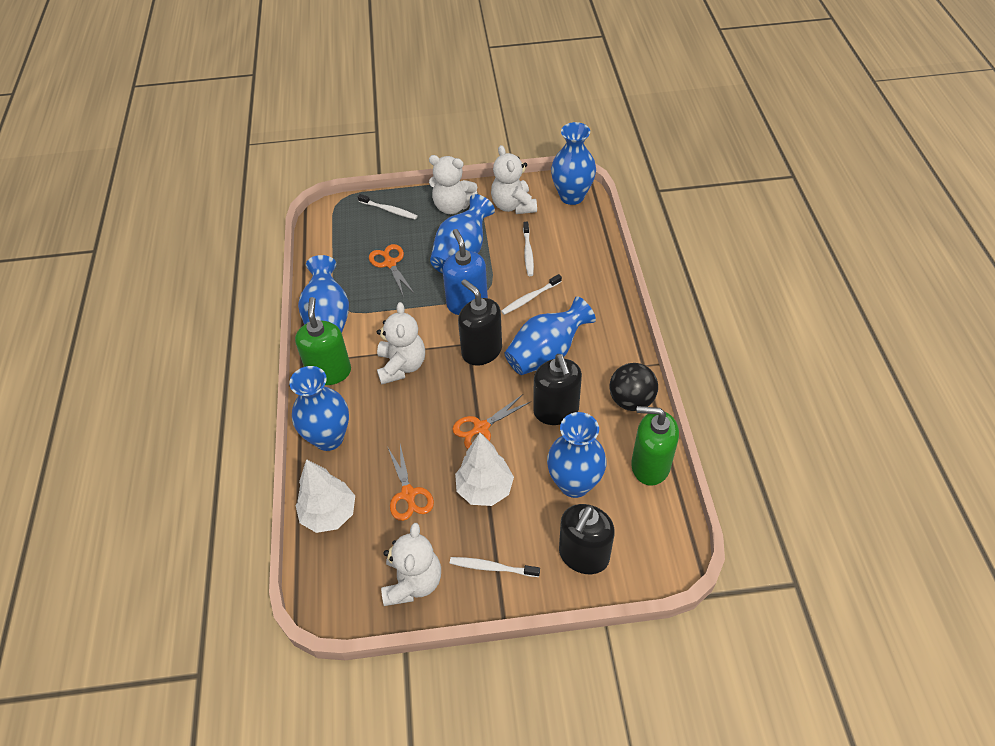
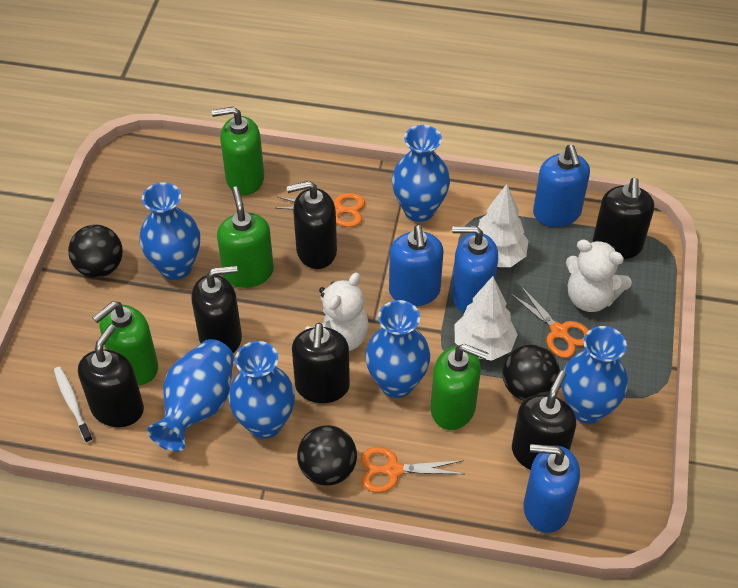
black ball: [609,363,658,411] = 1 -> [68,225,123,278] [297,425,357,486] [502,345,560,400] = 3
black soap dispenser: [458,279,502,365] [533,354,582,425] [559,504,615,574] = 3 -> [78,325,144,427] [191,265,242,353] [287,181,337,269] [292,323,350,403] [512,371,576,470] [593,178,654,259] = 6
blue soap dispenser: [443,229,488,315] = 1 -> [389,225,443,306] [452,226,498,313] [524,444,580,533] [533,145,590,227] = 4
green soap dispenser: [295,297,351,385] [631,406,679,486] = 2 -> [93,301,158,385] [212,107,264,195] [217,187,274,288] [431,344,488,430] = 4
white teddy bear: [377,302,425,385] [381,523,441,606] [429,155,478,214] [491,145,537,214] = 4 -> [305,273,369,351] [566,240,632,312] = 2
white toothbrush: [358,194,418,220] [450,557,540,577] [501,274,562,315] [523,222,534,276] = 4 -> [54,367,93,443] = 1

